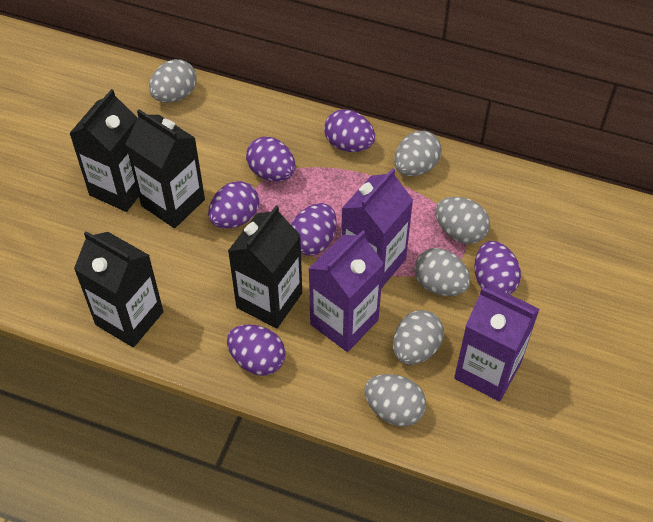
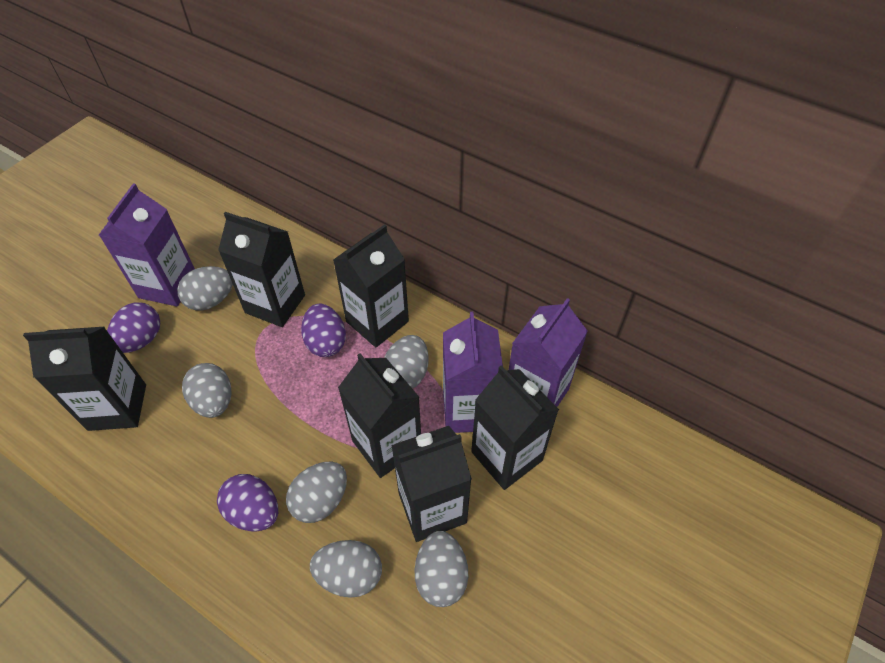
black carton: [69,89,139,212] [74,231,164,348] [125,109,205,228] [228,206,302,329] = 4 -> [23,327,146,431] [218,212,305,327] [333,224,409,347] [338,353,421,478] [391,426,472,542] [471,365,559,490] = 6
purple egg: [208,181,259,228] [227,325,286,376] [246,137,296,181] [291,203,337,256] [324,109,375,152] [474,241,521,295] = 6 -> [107,302,160,353] [217,474,278,531] [301,304,346,357] = 3

